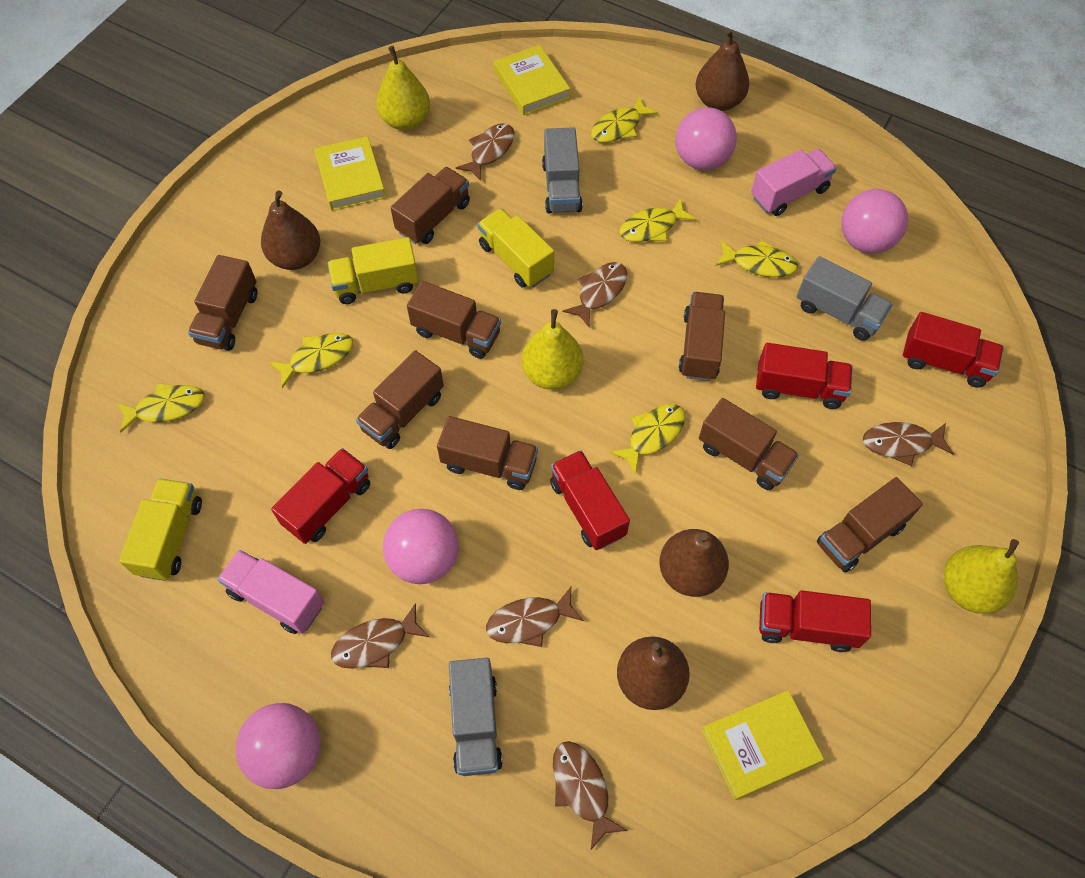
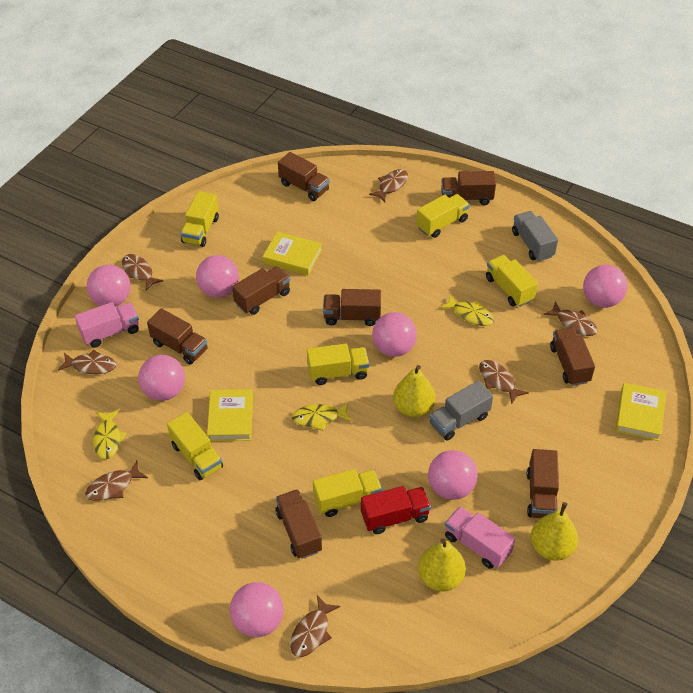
brown fish: [331,603,430,669] [456,123,515,181] [486,587,584,647] [553,741,628,850] [563,262,627,327] [863,422,954,466] = 6 -> [58,349,116,374] [85,461,148,501] [122,254,164,291] [290,595,340,657] [369,169,408,202] [479,360,529,404] [543,301,598,336] = 7
brown pear: [261,190,320,270] [617,637,690,710] [659,529,729,597] [696,29,749,111] = 4 -> none = 0
grey truck: [449,658,503,776] [542,127,583,214] [797,256,893,341] = 3 -> [430,380,493,440] [512,211,558,261] = 2
pink ball: [235,703,321,789] [383,509,459,584] [675,107,737,170] [841,189,908,254] = 4 -> [87,265,131,307] [138,355,185,401] [196,255,239,298] [230,582,284,637] [372,312,417,357] [428,450,478,500] [583,265,627,308] = 7
red truck: [271,448,370,544] [550,450,630,550] [756,343,853,409] [759,591,871,652] [903,312,1004,388] = 5 -> [361,486,431,534] = 1
yellow fish: [117,383,205,433] [269,333,354,388] [591,97,658,143] [610,404,685,475] [619,198,696,242] [716,240,798,277] = 6 -> [93,410,127,459] [292,402,352,431] [440,294,494,326] = 3
yellow truck: [119,478,202,581] [327,237,419,304] [478,208,554,288] = 3 -> [167,412,223,480] [180,191,219,247] [307,344,369,385] [313,469,382,517] [416,194,470,238] [486,255,538,307] = 6

